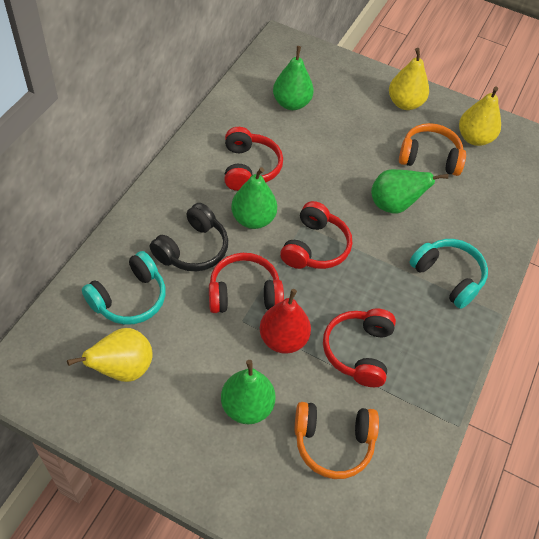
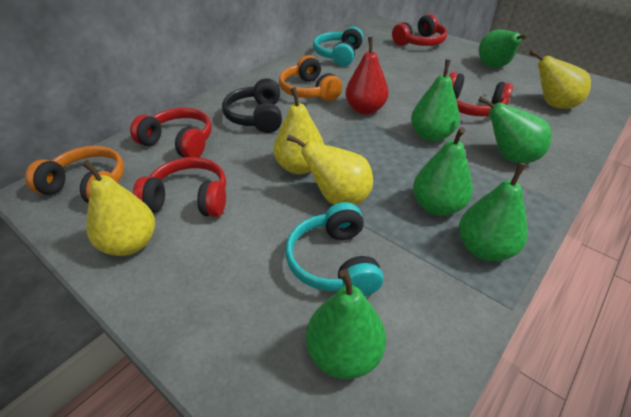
green pear: [221,360,276,424] [231,167,277,229] [273,46,314,110] [371,169,448,214] = 4 -> [306,269,386,379] [411,59,460,142] [413,127,473,216] [459,162,528,261] [478,96,552,163] [479,29,527,68] = 6
yellow pear: [67,328,153,382] [389,48,429,110] [459,87,501,146] = 3 -> [82,160,155,256] [273,87,324,174] [287,134,373,205] [529,50,591,109] = 4

